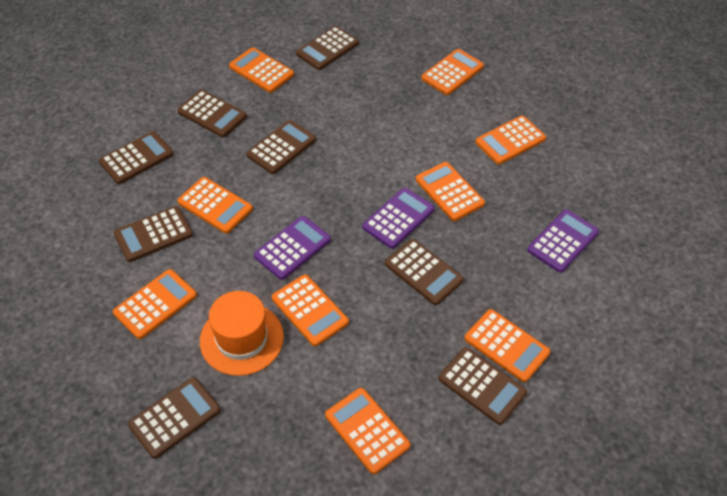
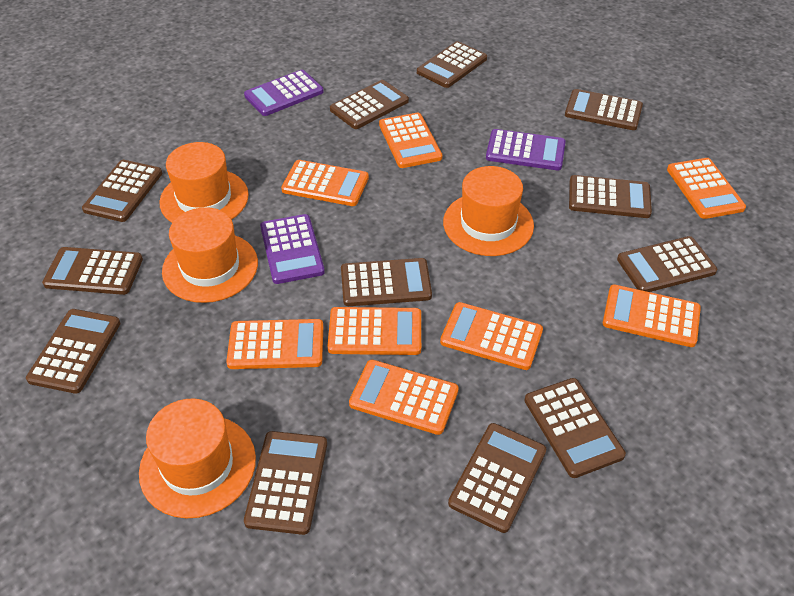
brown calculator: [99,131,174,184] [114,206,193,262] [128,377,220,459] [177,90,247,137] [247,120,316,174] [296,26,359,70] [385,239,464,305] [439,347,527,425] = 8 -> [26,309,121,394] [42,247,143,295] [82,160,162,222] [244,431,327,535] [330,80,409,129] [341,258,432,306] [417,41,487,88] [448,423,546,533] [524,378,626,478] [565,89,643,130] [569,175,652,218] [617,236,717,292] = 12
orange calculator: [113,269,197,339] [177,177,253,233] [229,47,294,93] [272,274,349,346] [325,388,411,474] [416,162,485,221] [421,49,484,95] [464,309,551,382] [475,116,546,165] = 9 -> [226,319,323,369] [281,160,369,206] [327,307,421,355] [349,360,459,435] [379,113,442,168] [440,302,543,370] [603,285,701,347] [667,158,746,219] = 8
orange hat: [200,291,284,376] = 1 -> [139,399,256,518] [159,142,249,223] [162,207,258,303] [443,166,534,256] = 4

